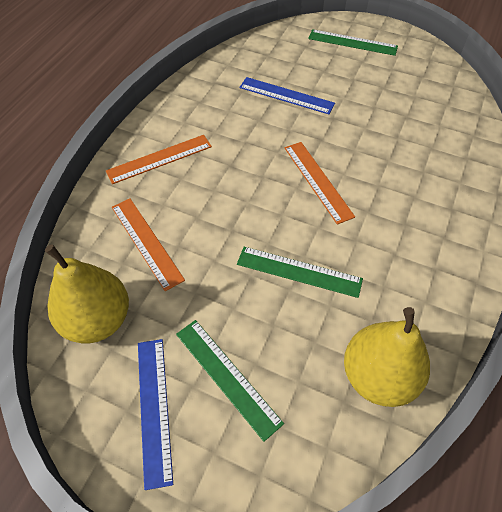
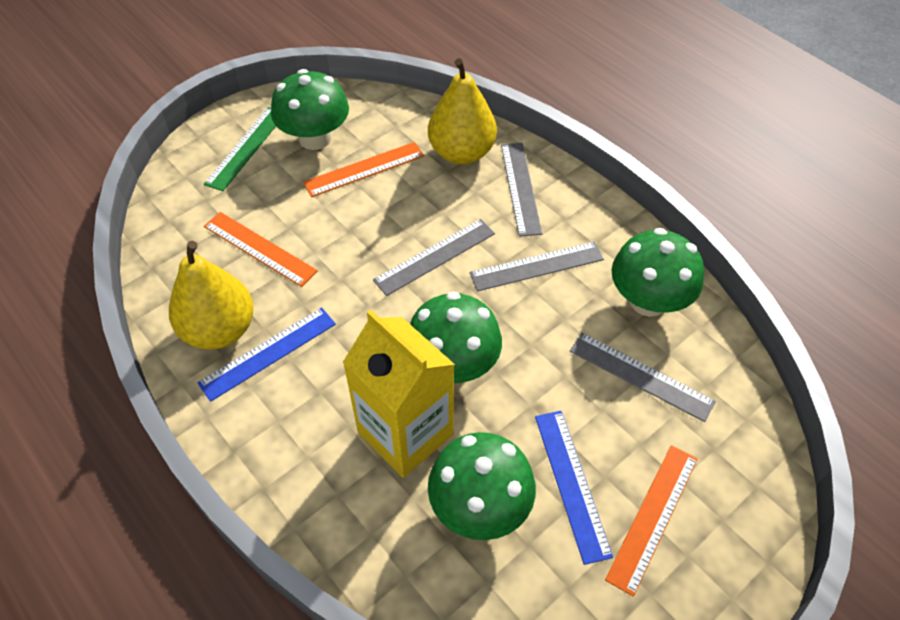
green mushroom: none = 0 -> [271,69,349,150] [410,292,502,383] [428,432,536,540] [612,228,704,317] = 4
green ruler: [176,320,284,442] [237,247,363,298] [308,29,398,56] = 3 -> [204,107,276,191] = 1
grey ruler: none = 0 -> [373,219,495,296] [470,241,604,292] [501,143,542,237] [570,333,716,422] = 4
yellow carton: none = 0 -> [343,310,455,478] = 1

